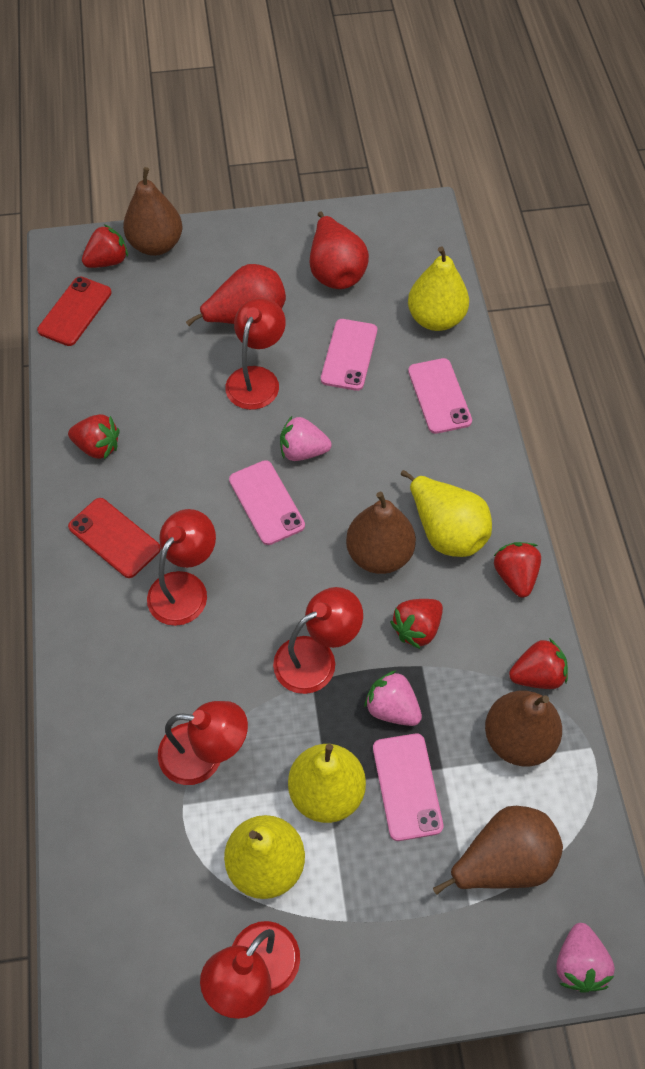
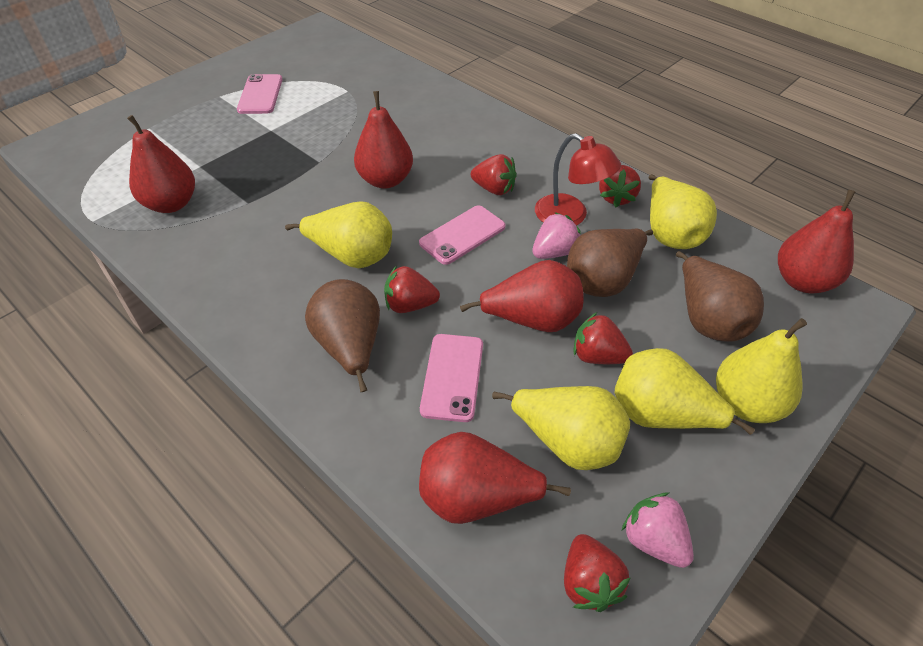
brown pear: [123,167,182,256] [346,492,416,574] [433,806,563,895] [485,691,562,766] = 4 -> [305,279,380,392] [567,229,653,297] [676,251,764,342] = 3
pink phone: [229,460,305,545] [321,319,377,391] [373,734,443,841] [408,358,472,434] = 4 -> [237,74,282,114] [419,205,506,265] [420,334,483,422] = 3
pink strawberry: [280,416,332,461] [364,671,422,726] [556,923,615,993] = 3 -> [532,212,581,259] [622,493,694,568] = 2
red lamp: [147,509,216,626] [158,701,248,785] [200,921,300,1019] [225,298,286,410] [273,587,363,694] = 5 -> [535,133,621,225] = 1
red pear: [186,264,286,326] [310,211,369,289] = 2 -> [127,115,195,213] [354,91,413,189] [419,432,571,524] [460,260,584,332] [778,190,856,293] = 5
red phone: [37,277,112,346] [68,498,161,578] = 2 -> none = 0
yellow pear: [224,815,305,899] [288,744,366,823] [401,470,492,557] [408,246,469,331] = 4 -> [285,201,392,268] [492,386,630,470] [615,348,755,435] [649,174,717,249] [716,318,807,423] = 5

